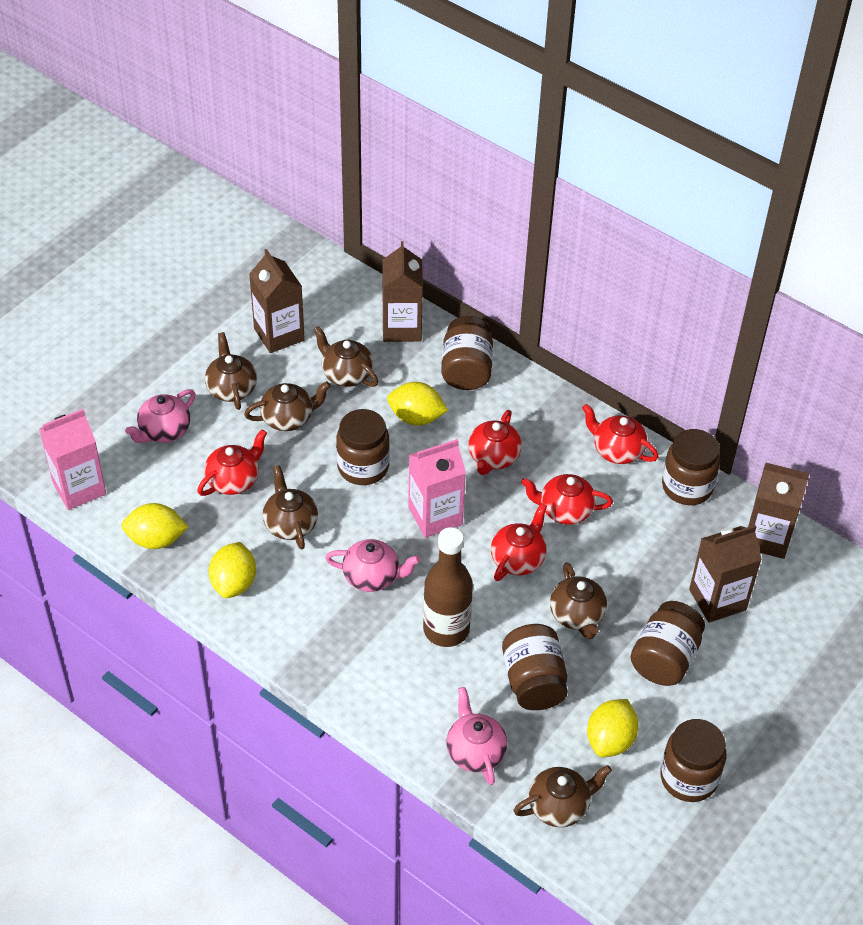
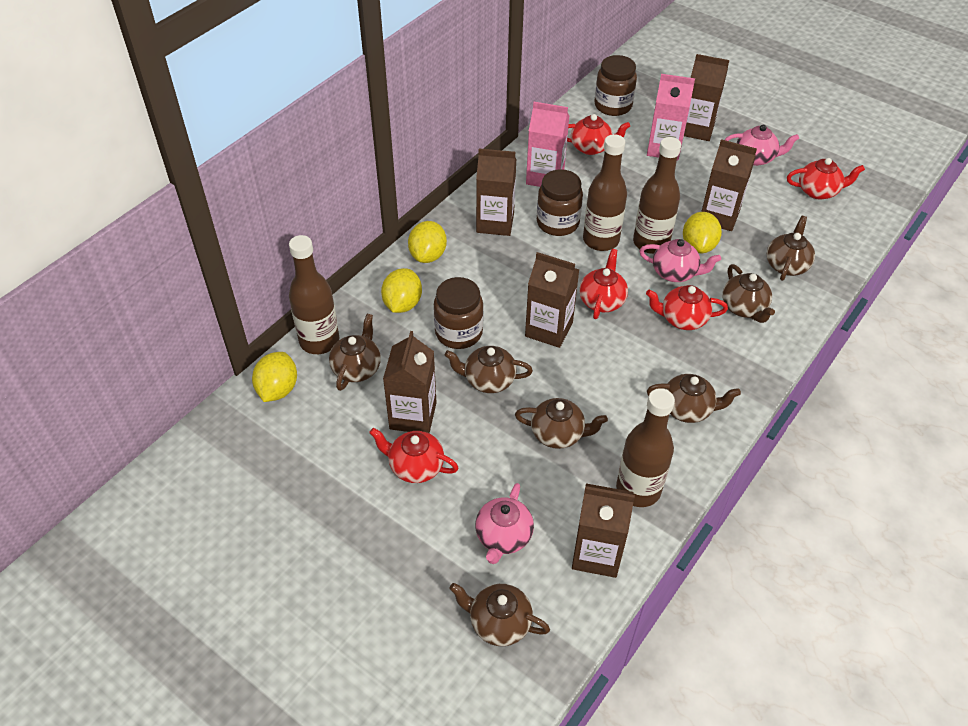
brown bottle: [423,527,473,647] = 1 -> [289,235,340,354] [583,134,627,251] [616,388,675,507] [633,137,681,254] = 4
brown carton: [249,249,305,353] [382,241,423,342] [689,525,762,623] [748,463,810,559] = 4 -> [383,331,437,433] [476,149,516,236] [525,252,579,348] [572,484,635,578] [684,54,729,141] [701,139,757,231] = 6
brown jar: [336,409,390,485] [441,316,493,390] [502,624,568,710] [631,601,705,686] [660,719,727,802] [662,429,720,505] = 6 -> [434,277,483,349] [537,169,583,236] [594,55,637,116] = 3
brown teapot: [205,332,257,410] [244,381,331,431] [263,465,318,549] [313,326,378,387] [513,765,612,827] [550,562,607,639] = 6 -> [329,314,381,391] [445,346,533,393] [449,583,550,646] [515,398,608,449] [647,374,741,423] [722,264,775,323] [767,216,815,281] = 7

